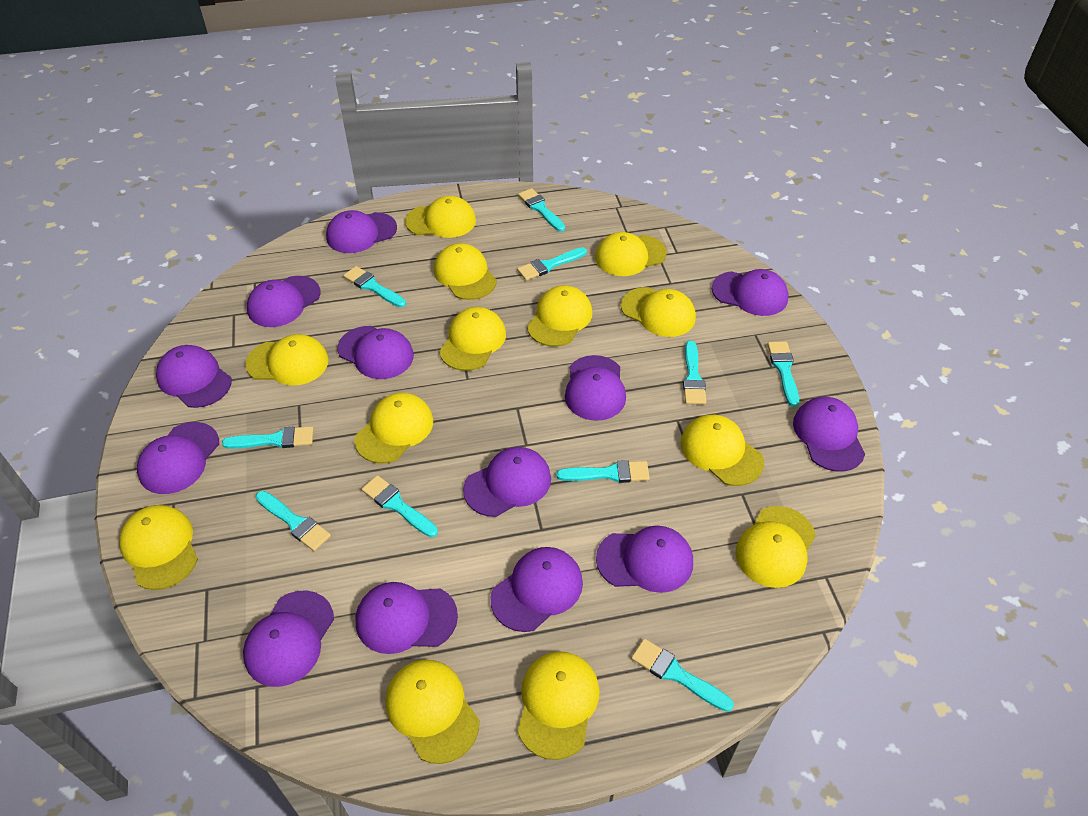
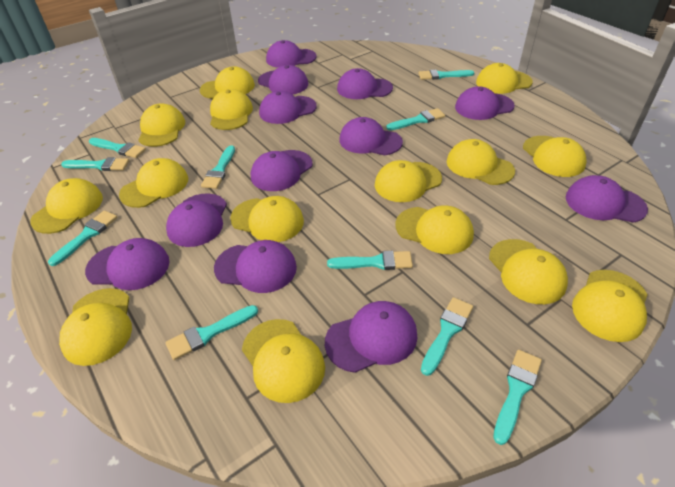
purple cap: [137,422,219,494] [156,345,231,408] [243,591,334,687] [247,276,321,327] [326,210,397,253] [337,326,414,379] [356,582,458,654] [463,447,551,517] [491,547,583,632] [565,355,626,421] [596,526,693,593] [712,269,789,316] [793,397,865,472] = 13 -> [85,238,169,290] [166,193,227,247] [214,240,297,293] [251,150,313,191] [258,65,308,95] [259,91,317,124] [266,40,317,68] [325,301,417,373] [337,68,393,99] [339,117,403,155] [455,86,515,120] [566,175,648,223] = 12
yellow cap: [119,505,198,590] [245,334,329,386] [354,393,433,464] [386,660,479,764] [405,196,476,238] [434,243,497,300] [439,307,506,371] [517,651,600,760] [527,285,592,347] [595,232,667,276] [621,287,696,337] [680,415,764,486] [736,506,816,588] = 13 -> [30,178,103,234] [59,288,132,366] [119,158,188,208] [139,103,185,147] [200,67,255,99] [210,89,253,130] [230,196,304,242] [242,319,325,403] [375,160,442,202] [395,205,474,254] [447,139,515,185] [476,63,533,94] [489,239,568,304] [523,136,586,177] [572,270,648,342] = 15

